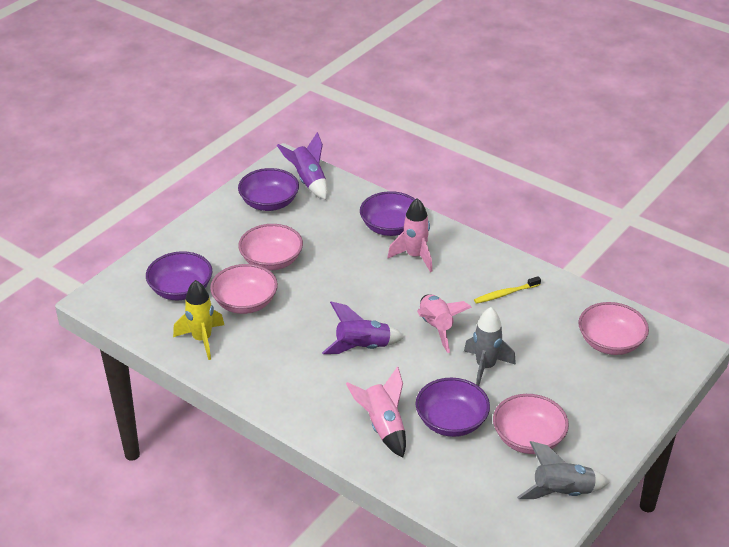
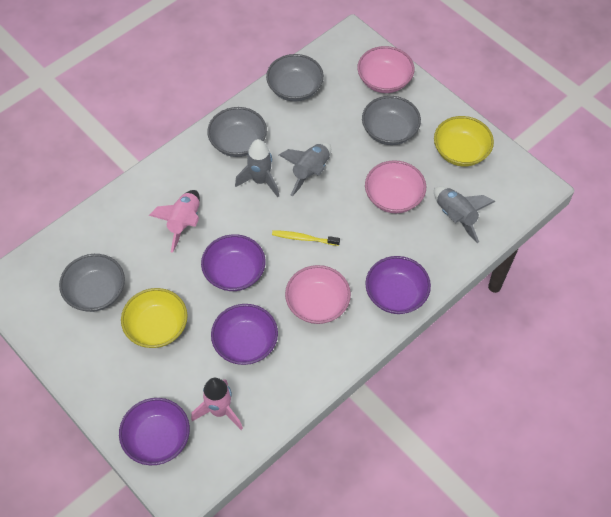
grey bowl: none = 0 -> [59,254,125,312] [207,107,267,157] [266,54,324,101] [362,96,421,145] = 4
grey rocket: [464,307,516,386] [517,441,609,499] = 2 -> [235,139,279,197] [279,143,331,196] [434,187,495,243] = 3
pink bowl: [210,264,278,314] [238,224,303,271] [493,394,569,454] [578,302,649,355] = 4 -> [285,265,351,324] [357,46,414,93] [365,160,426,213] = 3
pink rocket: [346,366,406,457] [388,198,432,272] [417,294,472,353] = 3 -> [149,190,200,253] [191,378,243,430] = 2
purple rocket: [277,132,328,200] [322,301,404,354] = 2 -> none = 0
yellow bowl: none = 0 -> [121,288,188,348] [434,116,494,166] = 2
yellow rocket: [173,280,224,360] = 1 -> none = 0

